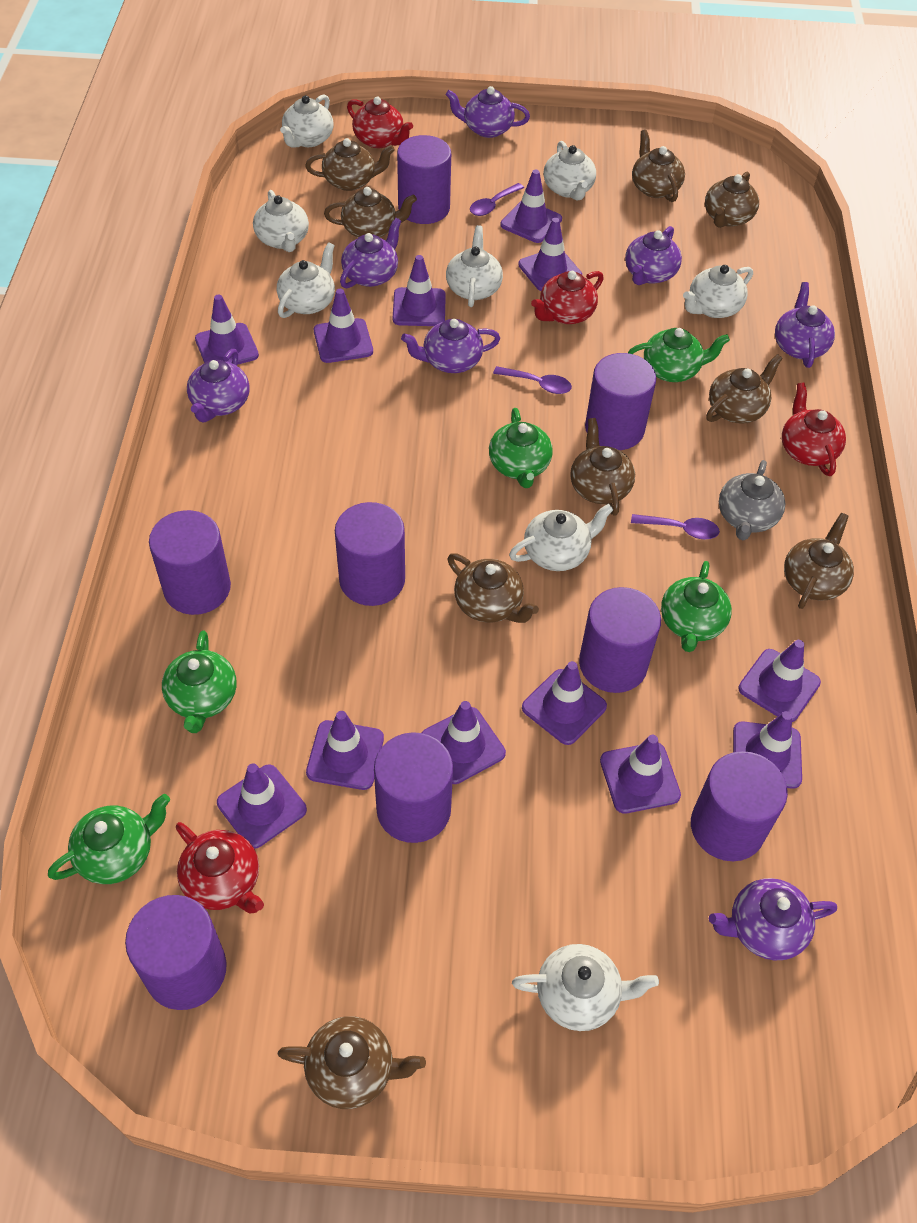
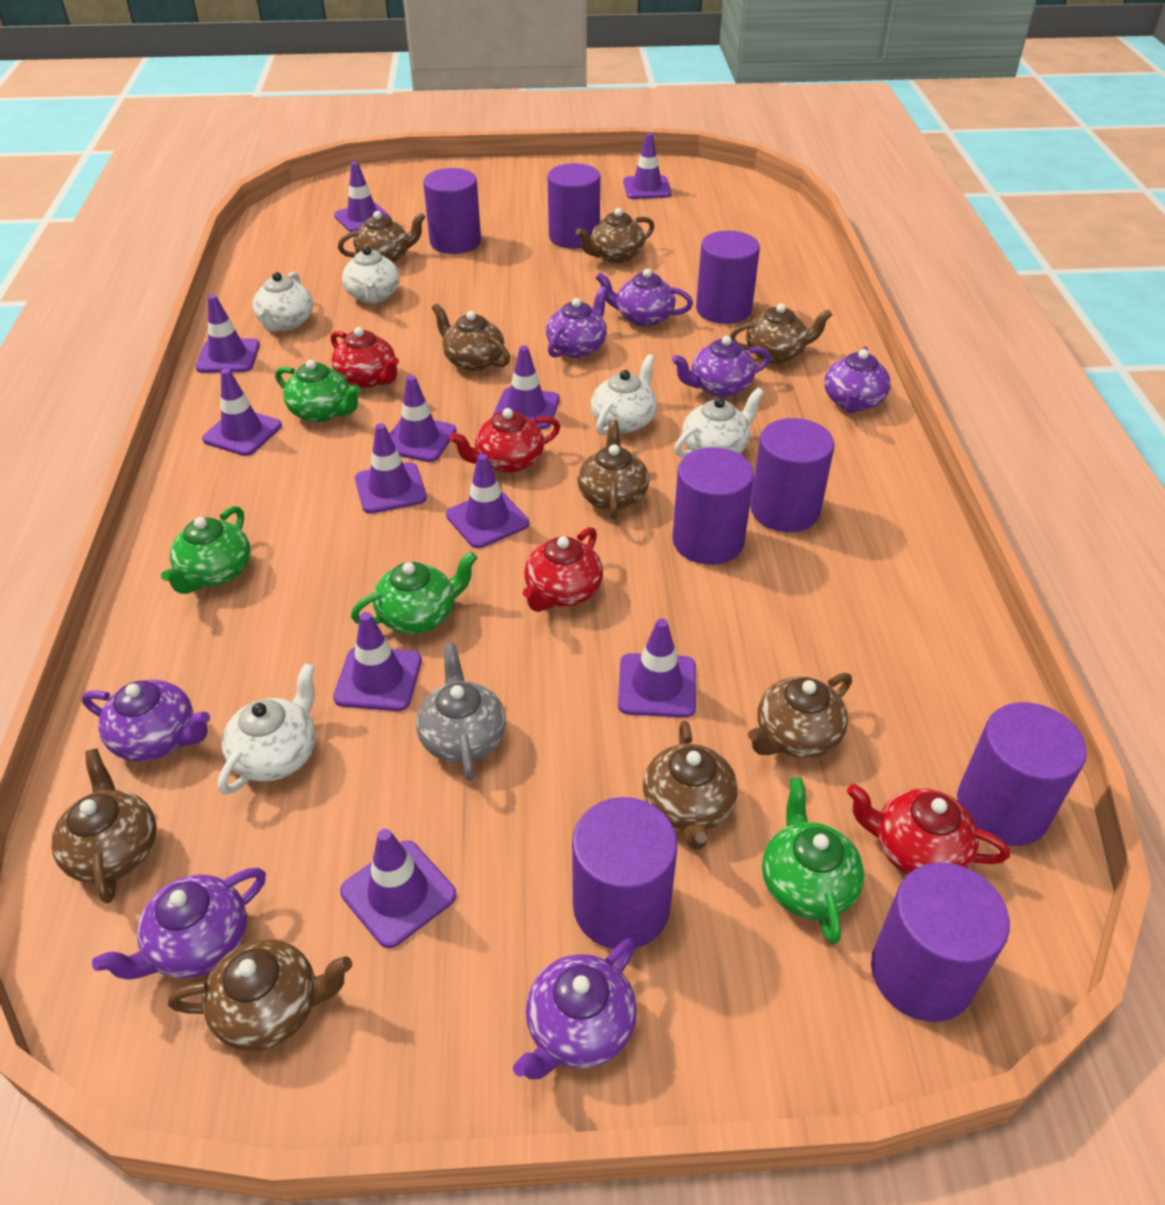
green teapot: [48,794,170,884] [162,630,237,733] [489,408,553,488] [628,328,730,382] [661,561,732,652] = 5 -> [161,506,250,594] [275,360,361,422] [351,552,477,634] [762,778,864,944] = 4
purple spoon: [470,183,524,216] [493,366,572,394] [631,514,720,539] = 3 -> none = 0
purple traffic cone: [195,294,259,365] [217,763,307,849] [306,711,384,790] [314,289,373,363] [393,255,446,326] [422,701,506,784] [500,169,562,243] [518,218,582,291] [522,661,607,745] [600,735,681,814] [733,711,802,789] [738,640,821,722] = 12 -> [196,295,260,373] [202,369,282,456] [333,612,422,711] [334,162,392,232] [340,829,457,948] [355,423,427,514] [389,375,457,462] [446,454,529,548] [493,346,560,429] [618,619,696,718] [623,133,672,199] = 11
white teapot: [253,190,309,252] [277,242,335,318] [280,94,334,148] [446,225,503,307] [509,504,613,571] [512,944,659,1031] [543,141,596,200] [683,265,753,318] = 8 -> [218,663,316,795] [253,272,313,331] [342,246,400,303] [591,354,657,435] [674,388,764,457] = 5

